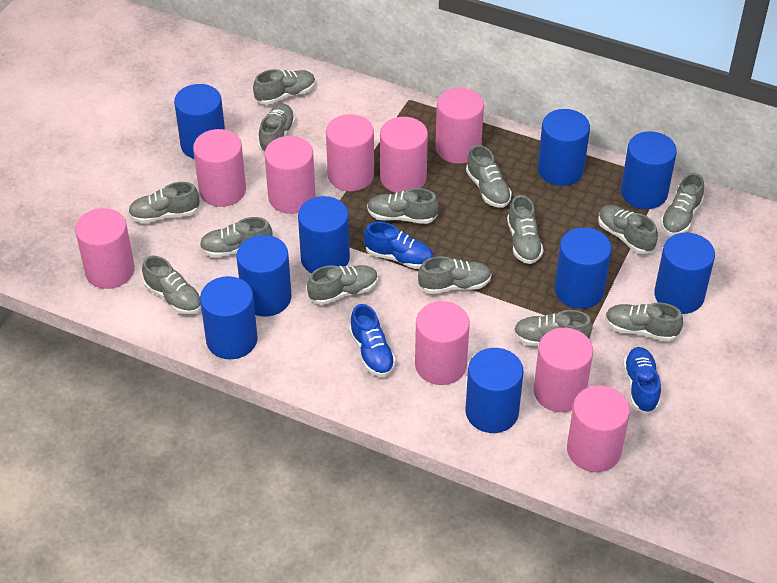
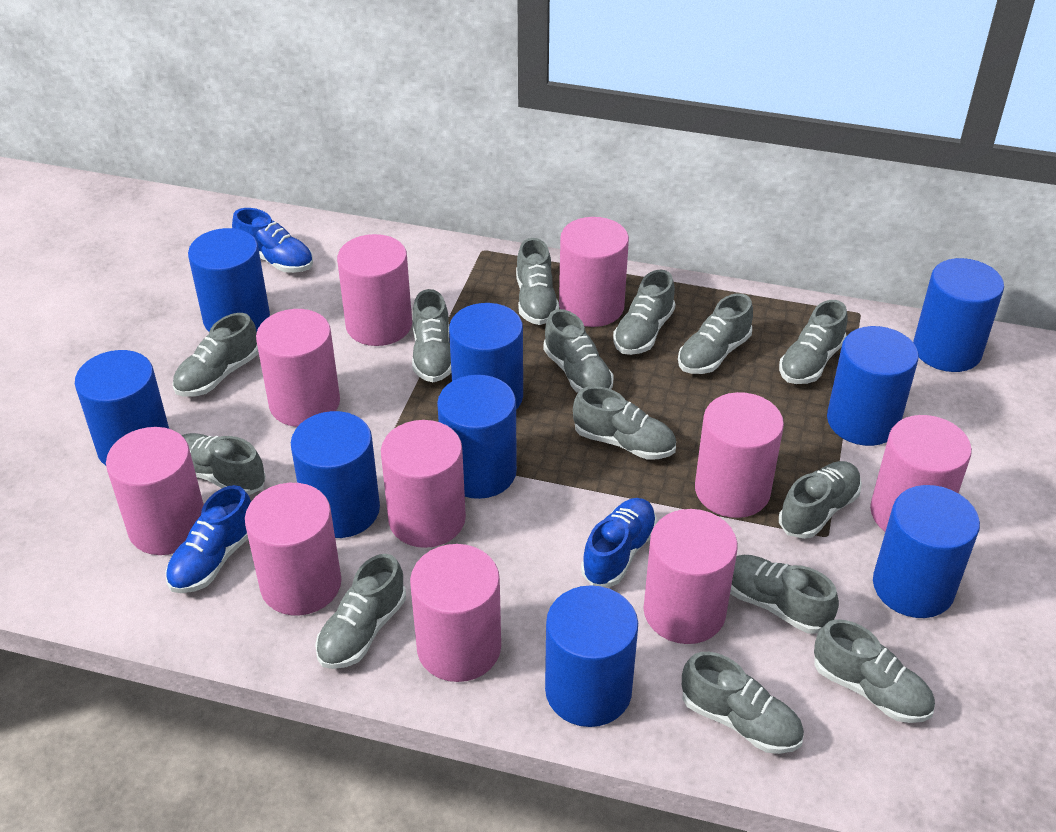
pink cylinder: [75,208,135,289] [193,129,246,207] [265,136,315,214] [326,114,374,191] [380,117,428,193] [415,301,470,385] [435,88,484,164] [533,328,593,412] [567,385,630,472] = 9 -> [106,427,204,555] [245,483,341,615] [256,309,340,427] [337,234,412,346] [381,420,466,548] [410,544,501,682] [559,217,629,327] [643,509,738,644] [695,392,784,518] [870,415,972,531] = 10

